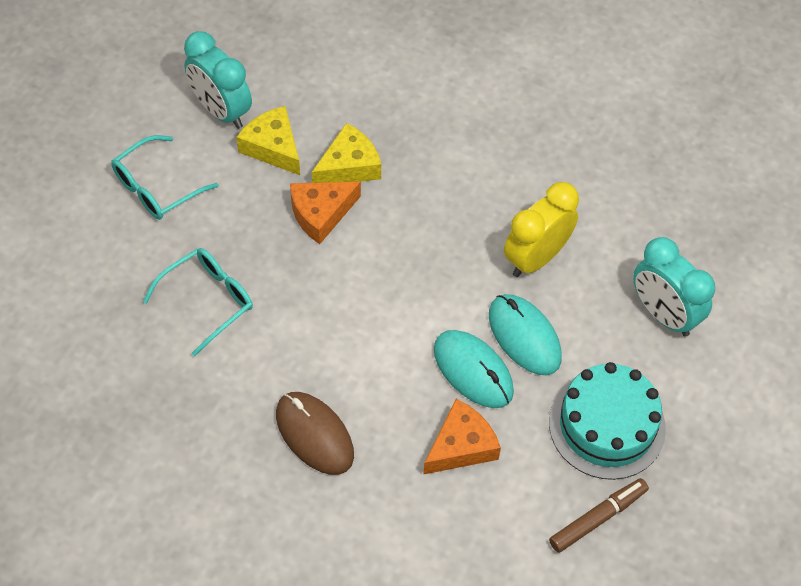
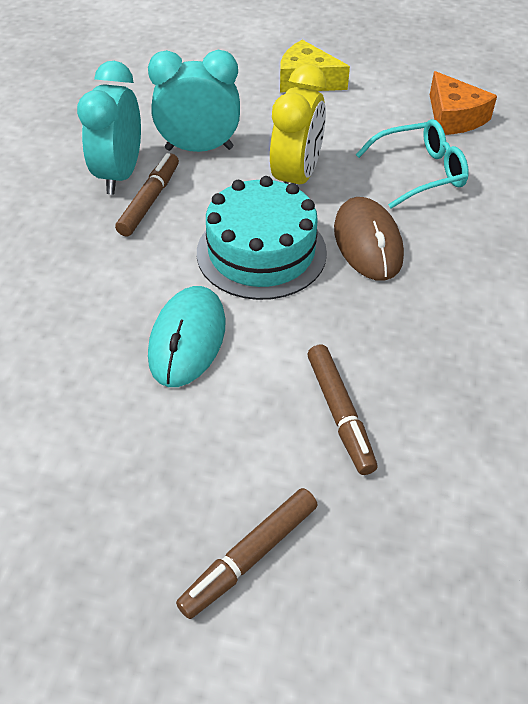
brown marker: [549,478,649,553] = 1 -> [115,153,179,237] [176,488,318,619] [308,344,377,475] = 3
orange cheese: [290,181,361,244] [423,399,501,475] = 2 -> [430,71,497,135] = 1
turquoise glasses: [111,135,219,220] [143,248,253,356] = 2 -> [356,119,469,209] = 1
turquoise mouse: [434,330,514,408] [489,294,562,375] = 2 -> [148,286,226,387] = 1
yellow cheese: [236,106,300,175] [312,123,381,183] = 2 -> [280,40,350,92] = 1

